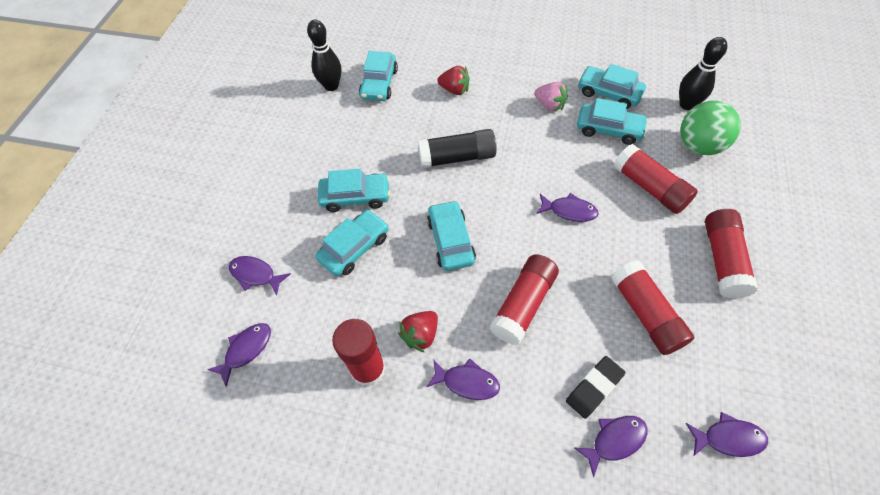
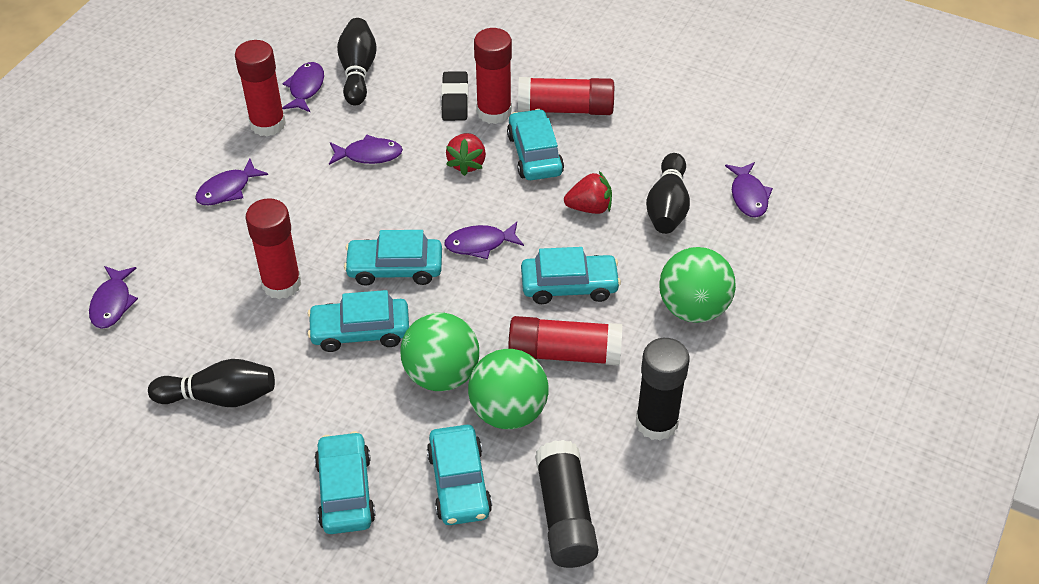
black bowling pin: [307,20,341,91] [679,37,727,110] = 2 -> [148,359,275,407] [337,18,377,105] [646,153,690,234] = 3
black glue stick: [418,129,497,168] = 1 -> [535,440,598,568] [636,338,690,441] = 2
green ball: [681,101,741,155] = 1 -> [400,313,479,391] [468,349,548,429] [659,247,736,323] = 3
pink strawberry: [534,82,568,112] = 1 -> none = 0

